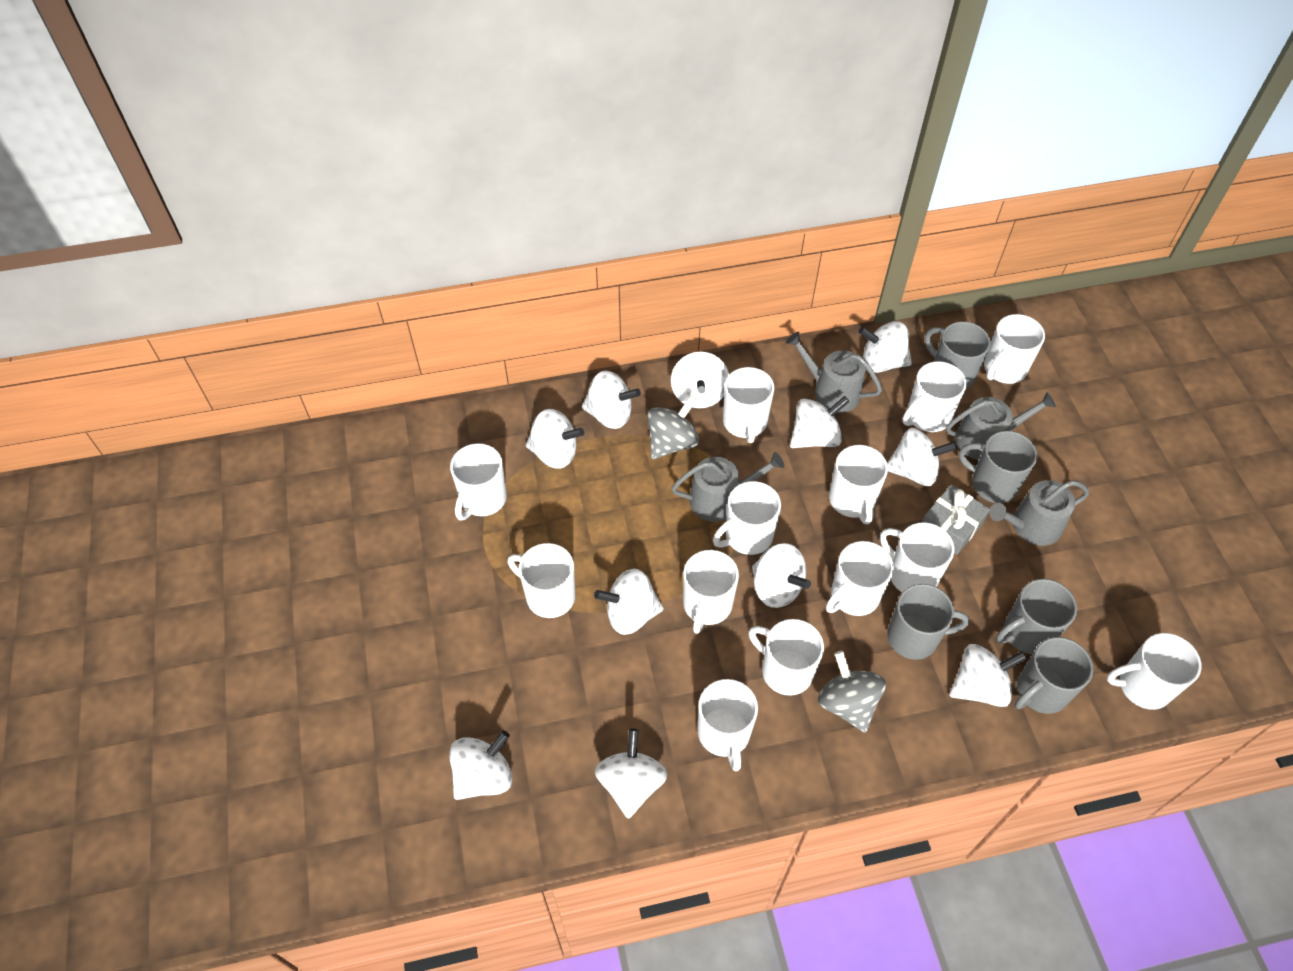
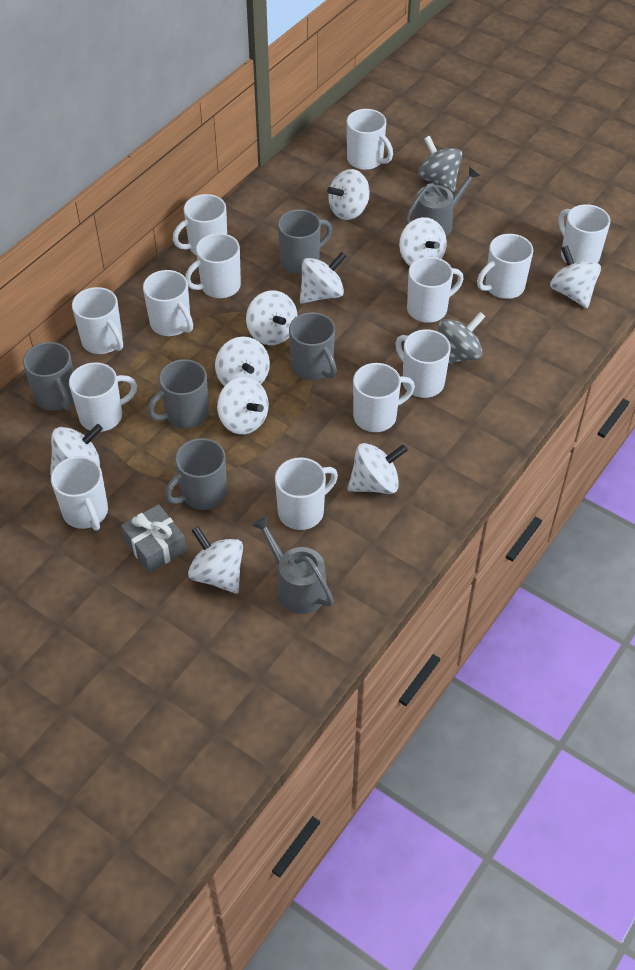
grey watering can: [672,452,784,522] [786,332,882,413] [946,392,1056,460] [989,480,1089,546] = 4 -> [252,516,334,614] [405,167,480,236] = 2
white spinning top: [449,730,513,800] [526,409,584,469] [582,371,641,429] [594,569,664,635] [595,728,668,819] [671,352,729,409] [752,543,811,608] [790,396,850,448] [858,321,912,373] [887,428,957,486] [950,644,1027,707] = 11 -> [50,424,103,475] [188,526,243,594] [215,337,270,386] [217,377,269,435] [246,290,298,345] [300,252,346,304] [327,169,370,220] [347,443,408,494] [399,217,447,266] [550,245,601,308] = 10

